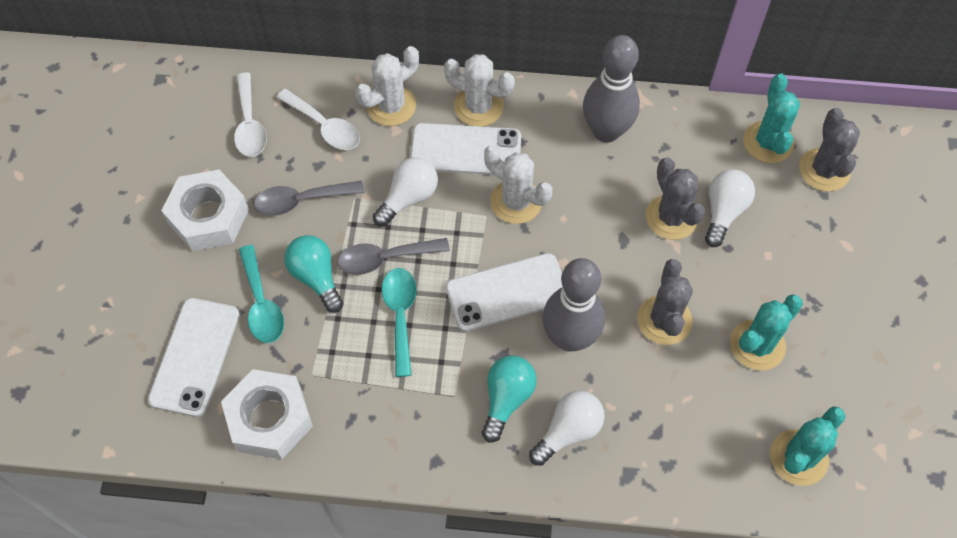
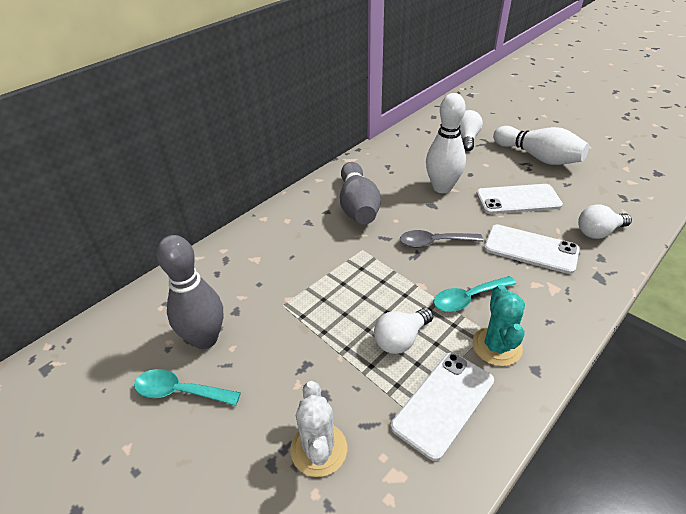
grey cactus: [637,259,693,345] [646,157,705,240] [799,108,860,191] = 3 -> none = 0
grey spoon: [254,181,364,216] [338,238,450,275] = 2 -> [400,230,483,248] = 1
turquoise cactus: [730,294,803,370] [743,74,800,163] [770,406,846,486] = 3 -> [472,285,525,366] = 1
turquoise light bulb: [284,235,343,313] [482,356,537,443] = 2 -> none = 0
white bowling pin: none = 0 -> [426,93,466,193] [493,126,589,165] = 2
white cactus: [356,46,419,126] [444,54,515,127] [484,145,553,224] = 3 -> [290,381,347,477] = 1
white nut: [161,170,249,251] [221,369,313,459] = 2 -> none = 0
white spoon: [234,72,267,157] [276,89,360,150] = 2 -> none = 0

